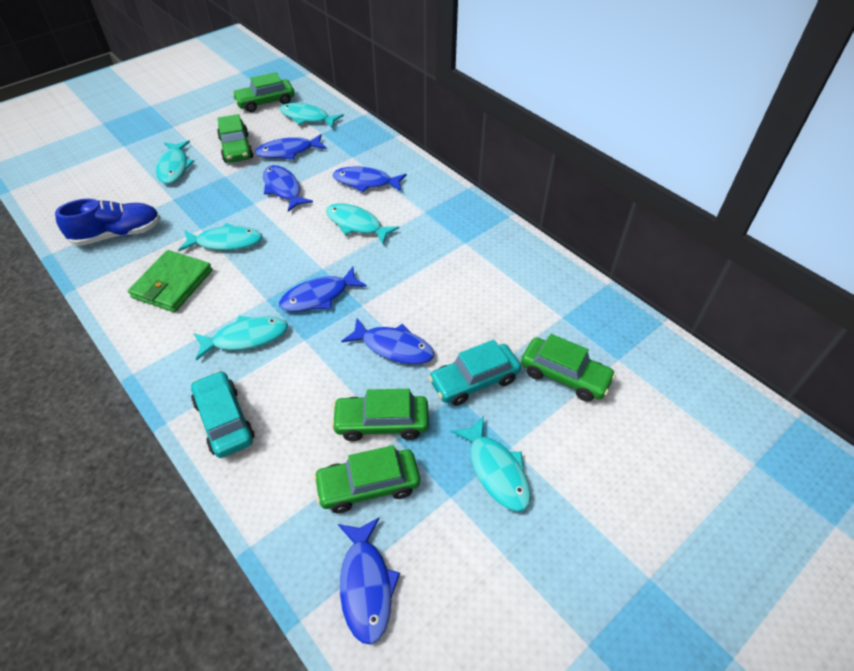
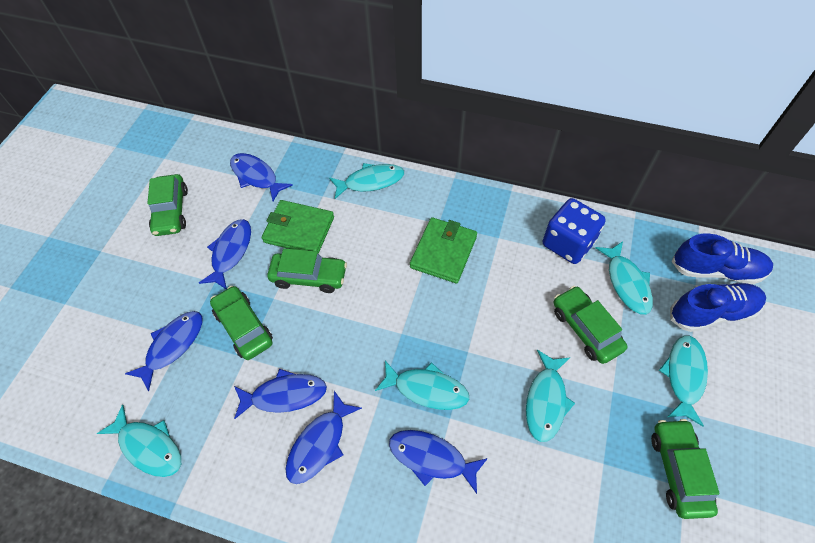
blue dice: none = 0 -> [543,198,606,264] = 1
blue shoe: [55,199,161,246] = 1 -> [670,283,766,332] [671,234,773,284] = 2
green wallet: [128,250,212,312] = 1 -> [262,200,334,254] [410,217,477,283] = 2
turquoise car: [191,371,255,458] [428,340,521,406] = 2 -> none = 0

